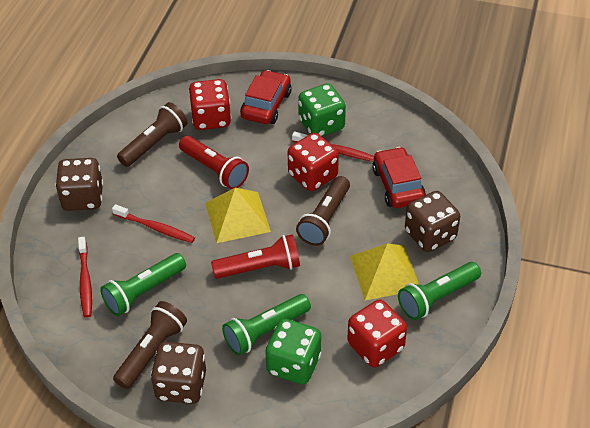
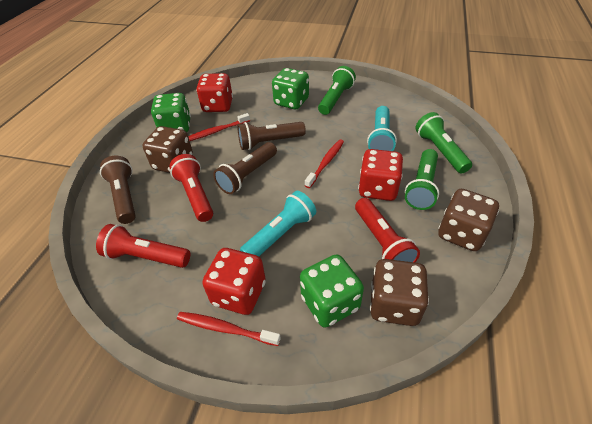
green dice: [265,319,321,384] [298,83,346,136] = 2 -> [151,93,191,132] [272,68,309,109] [300,254,364,328] = 3
red car: [240,70,292,124] [372,147,426,208] = 2 -> none = 0
red flashlight: [179,136,249,189] [211,234,300,279] = 2 -> [96,224,190,268] [170,154,213,222] [355,198,420,262] = 3
turquoise flashlight: none = 0 -> [240,191,316,256] [367,106,397,151] = 2
yellow pyramid: [205,188,271,243] [350,243,419,300] = 2 -> none = 0

